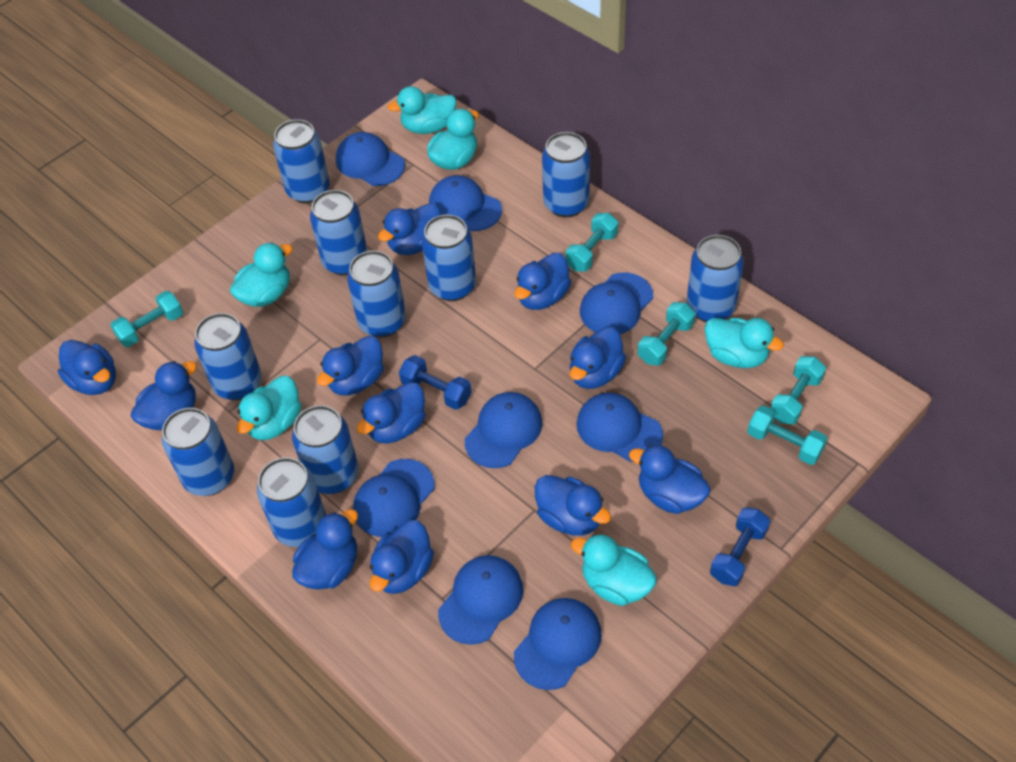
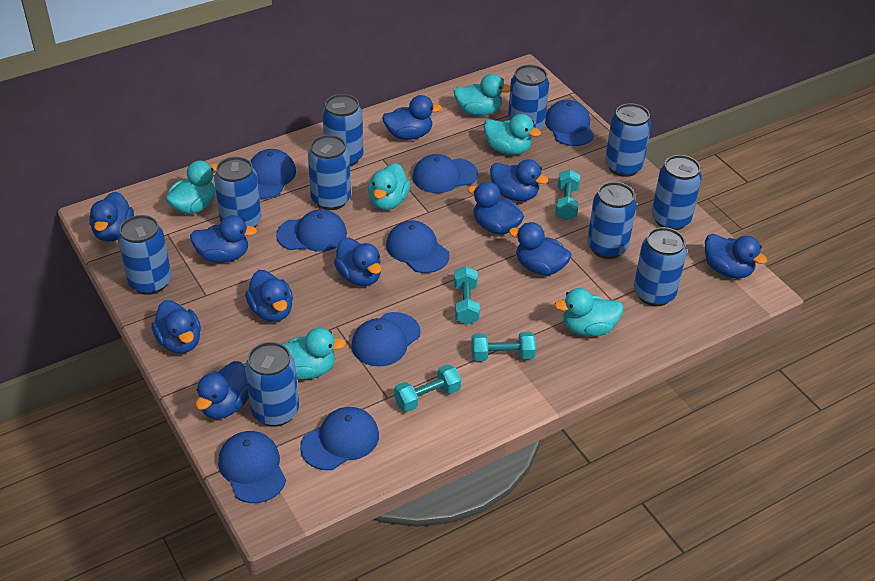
blue dumbbell: [399,355,471,410] [710,507,770,586] = 2 -> none = 0
turquoise dumbbell: [110,291,183,347] [565,213,618,271] [638,302,695,366] [747,406,828,465] [770,356,826,424] = 5 -> [394,364,461,412] [454,266,480,325] [471,332,536,361] [555,169,580,220] = 4

